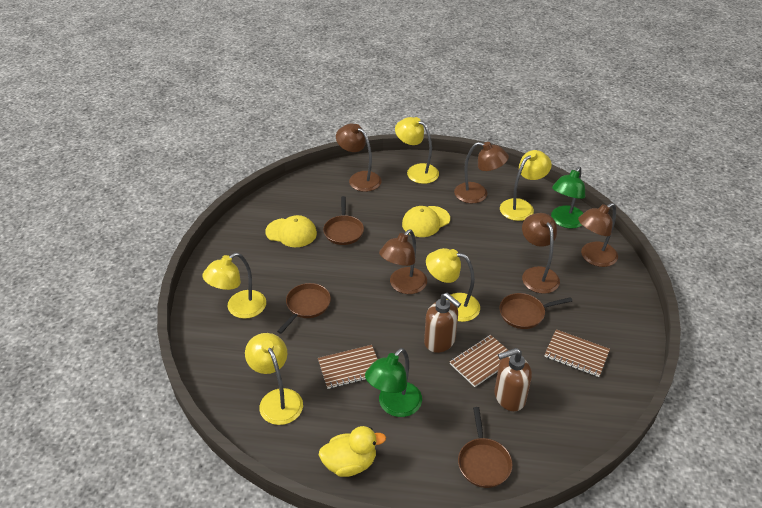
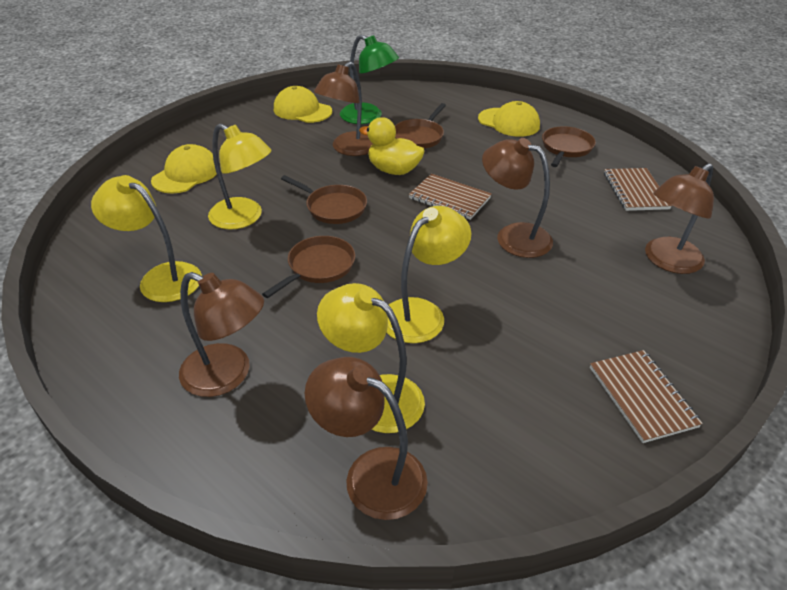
brown soap dispenser: [424,293,461,353] [494,348,532,411] = 2 -> none = 0
green lamp: [365,348,422,417] [551,167,585,229] = 2 -> [340,35,399,124] = 1
yellow cap: [265,215,317,247] [402,206,450,237] = 2 -> [151,144,217,193] [274,86,332,123] [478,101,540,137] = 3
yellow lamp: [202,253,266,319] [245,333,303,425] [395,117,439,184] [426,248,480,322] [500,150,552,221] = 5 -> [91,175,202,302] [208,123,271,229] [317,283,425,433] [387,206,471,343] = 4

